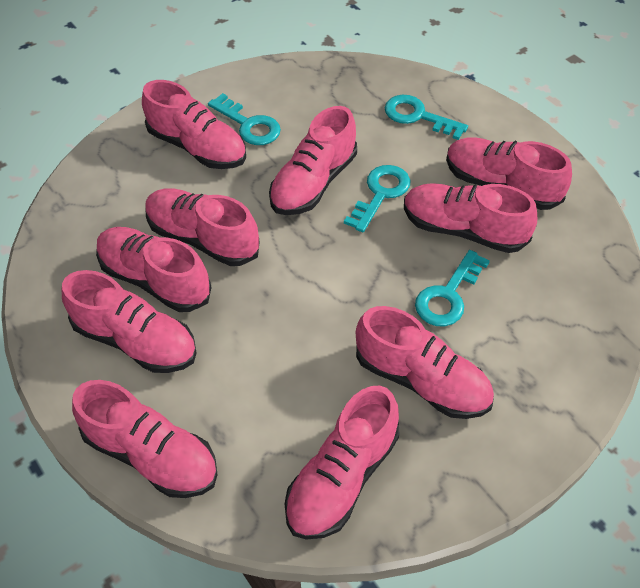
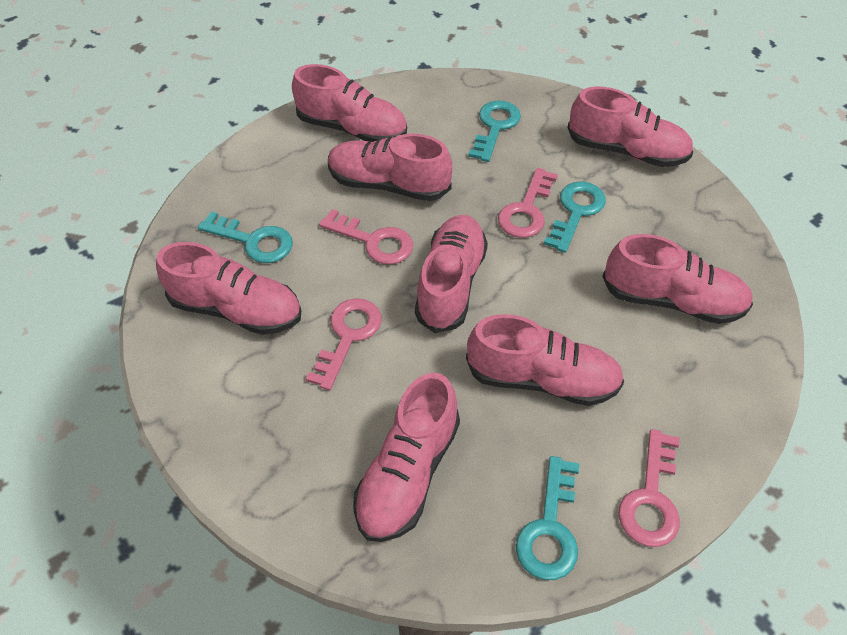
pink key: none = 0 -> [306,298,382,390] [319,209,413,265] [498,168,558,238] [618,429,680,547] = 4
pink shoe: [62,270,197,373] [72,380,217,498] [96,227,212,312] [142,80,246,169] [145,188,260,266] [269,106,357,215] [285,386,400,540] [356,306,494,419] [404,183,537,253] [446,137,572,210] = 10 -> [156,242,301,335] [292,64,407,142] [328,134,452,201] [353,373,460,542] [415,215,488,333] [466,314,624,406] [567,87,693,167] [602,234,753,324] = 8

